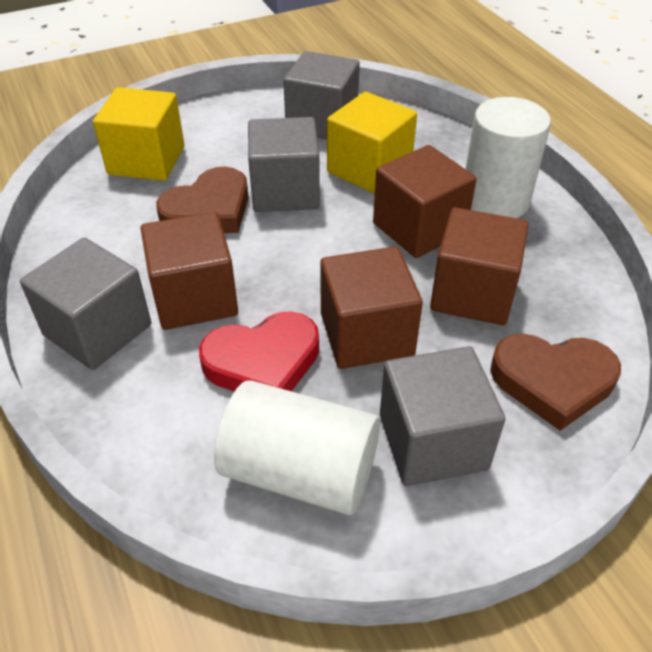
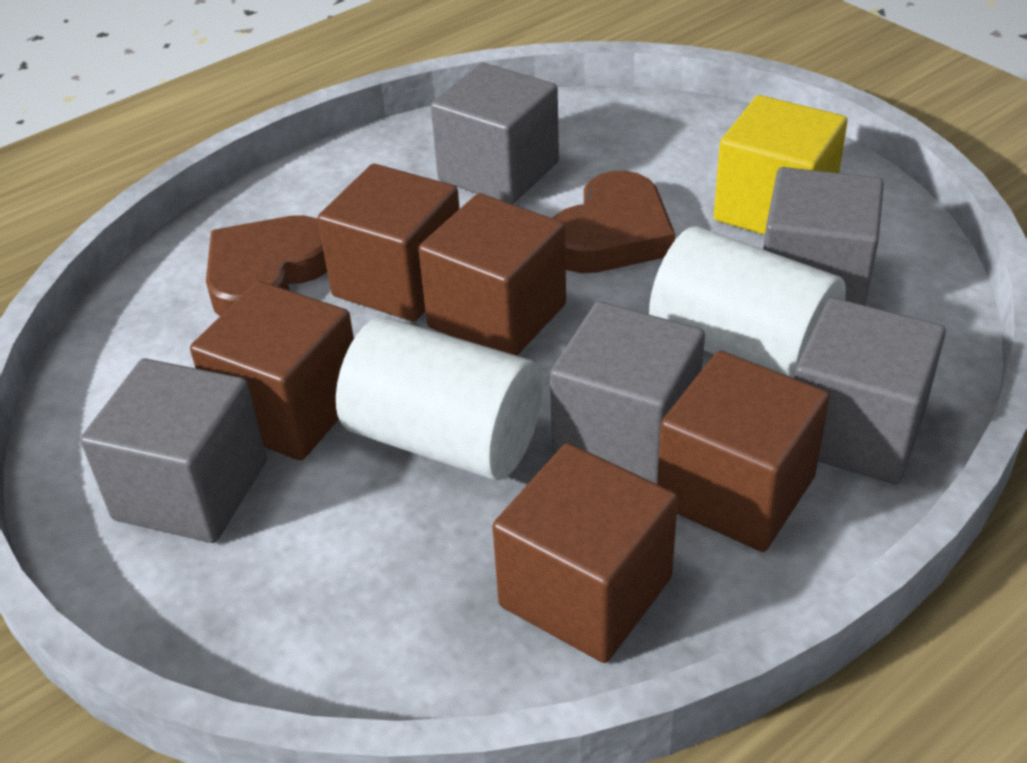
brown cube: [141,212,238,330] [320,246,423,369] [373,145,477,258] [430,207,529,325] = 4 -> [190,281,354,461] [318,164,460,322] [418,193,566,356] [492,443,678,663] [657,351,830,552] = 5
grey cube: [20,237,151,370] [248,117,320,212] [283,51,360,139] [380,346,506,486] = 4 -> [80,358,267,543] [431,63,559,204] [550,301,705,484] [763,167,884,306] [794,298,946,484] = 5
red heart: [199,311,319,392] = 1 -> none = 0
yellow cube: [93,87,184,181] [327,92,417,194] = 2 -> [714,95,848,235] = 1

